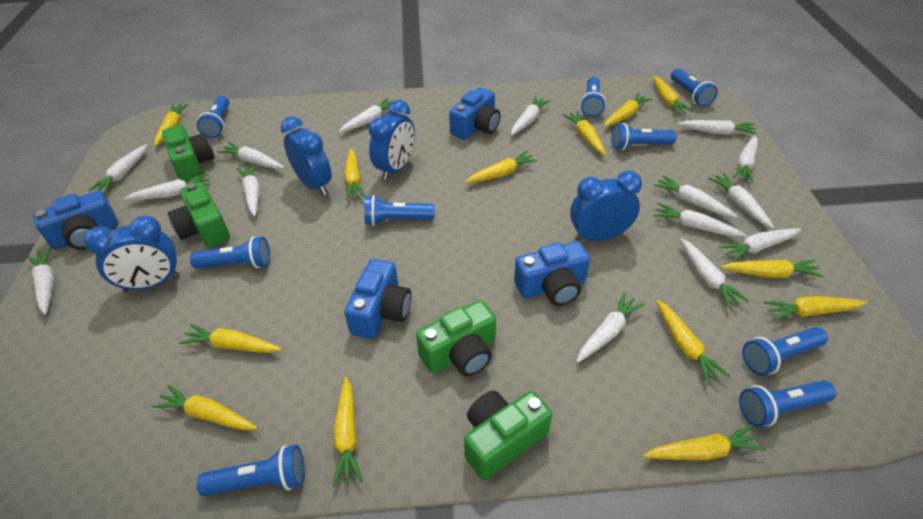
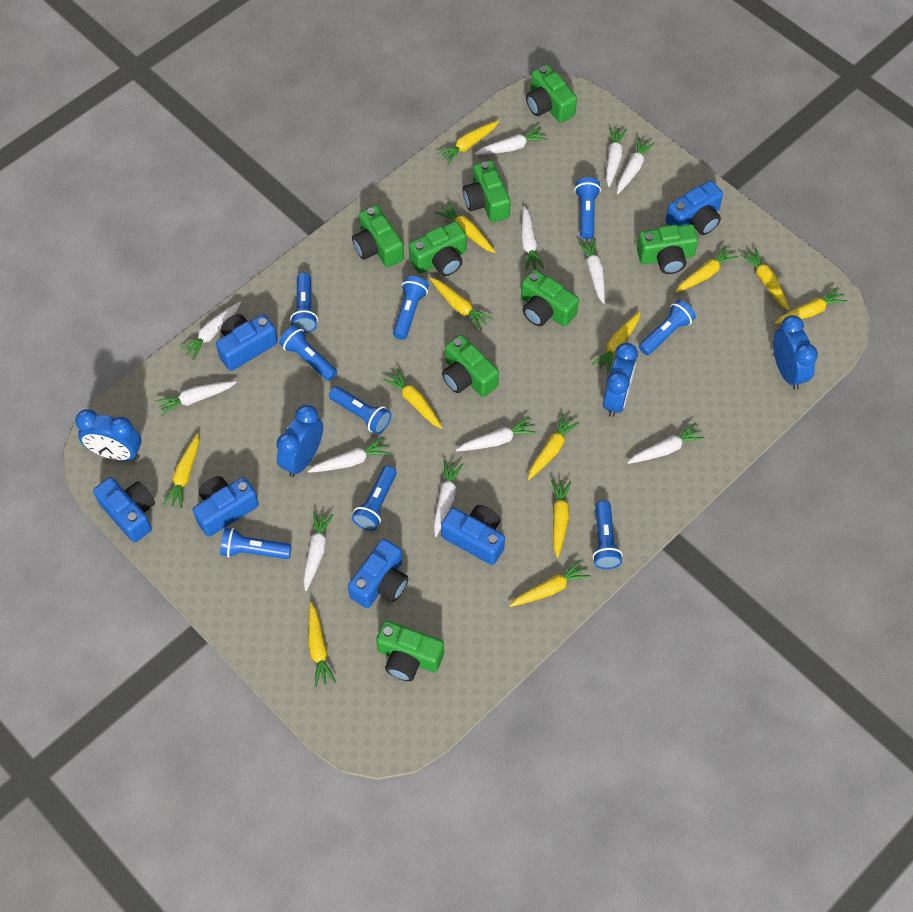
blue camera: [33,190,118,250] [344,259,411,339] [449,87,501,140] [514,241,590,306] = 4 -> [93,477,155,543] [193,476,259,537] [216,314,278,371] [348,539,409,608] [441,505,505,565] [665,181,723,235] = 6
green camera: [162,125,215,182] [168,182,230,247] [416,300,496,376] [464,391,552,480] = 4 -> [352,205,404,267] [376,621,444,681] [409,221,467,276] [442,335,499,397] [462,160,511,222] [521,269,579,327] [526,64,577,123] [637,224,698,274] = 8
white carrot: [27,248,54,315] [88,144,147,194] [124,173,211,200] [217,142,284,169] [237,163,260,216] [339,98,394,132] [511,96,551,135] [577,292,645,363] [653,175,738,218] [653,203,746,237] [678,120,757,135] [680,238,749,309] [708,173,774,229] [719,229,801,262] [732,135,758,183] = 15 -> [156,381,237,416] [180,302,241,360] [303,511,333,591] [308,437,390,473] [433,460,463,537] [456,417,537,451] [475,126,547,155] [521,206,544,270] [577,238,605,304] [606,127,627,187] [617,137,655,194] [627,423,705,464] = 12

